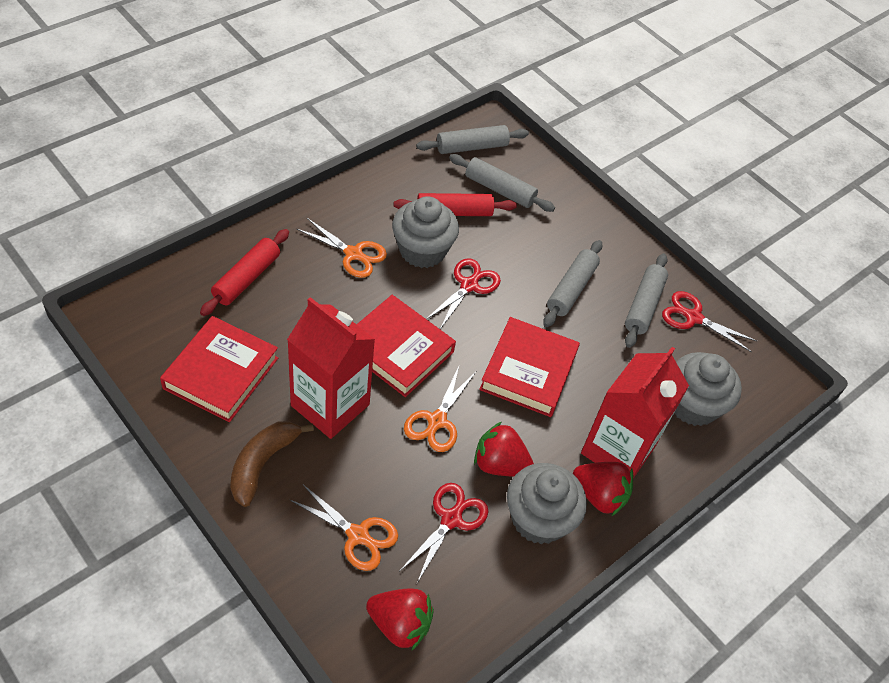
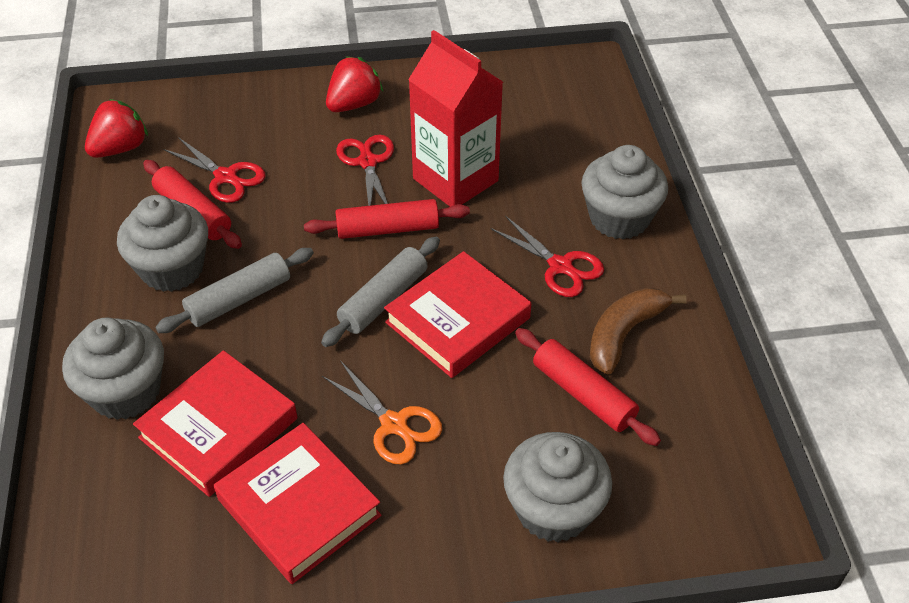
grey cupcake: [392,196,459,268] [507,463,587,544] [674,352,742,426] = 3 -> [62,318,164,420] [117,195,208,292] [503,432,612,542] [581,145,668,239] = 4
grey rolling pin: [416,125,529,154] [449,154,555,212] [543,240,602,327] [625,253,668,348] = 4 -> [155,248,314,333] [321,237,440,347] = 2
orange scissors: [289,484,398,571] [297,218,387,278] [404,366,476,452] = 3 -> [322,361,442,464] = 1
red carton: [287,297,375,439] [581,347,689,478] = 2 -> [408,30,503,207] = 1
red rolling pin: [200,229,289,316] [393,193,517,216] = 2 -> [143,160,242,249] [304,199,470,239] [515,328,661,446] = 3
red strawberry: [366,588,434,651] [474,422,534,477] [573,462,633,516] = 3 -> [85,99,148,158] [326,56,383,112] = 2

